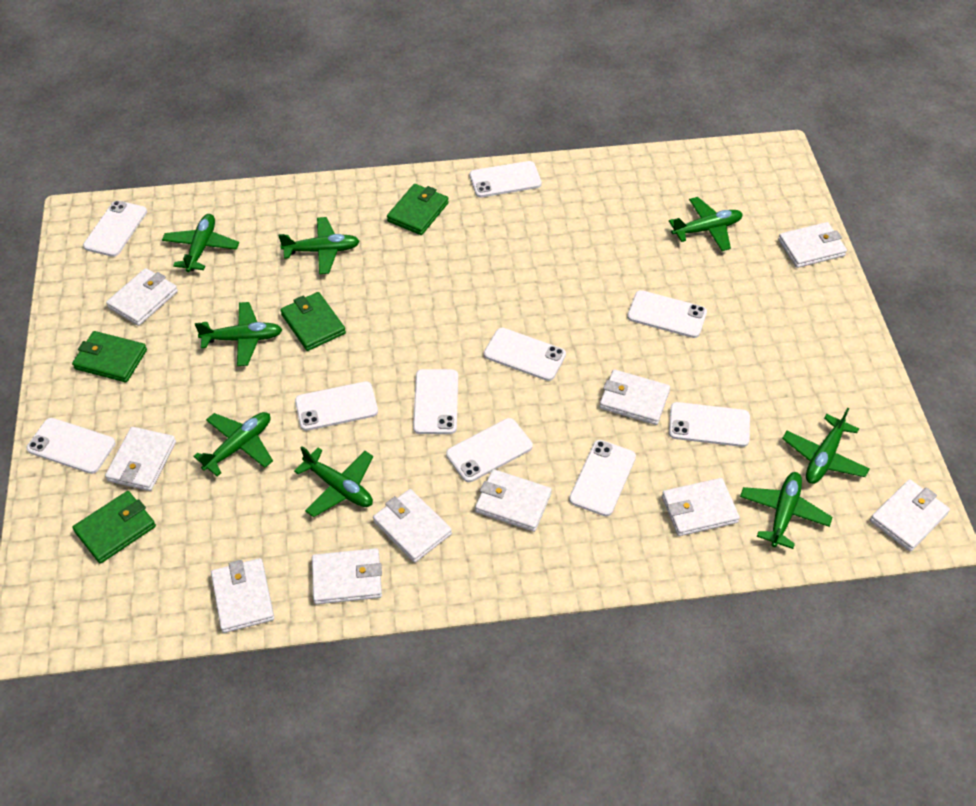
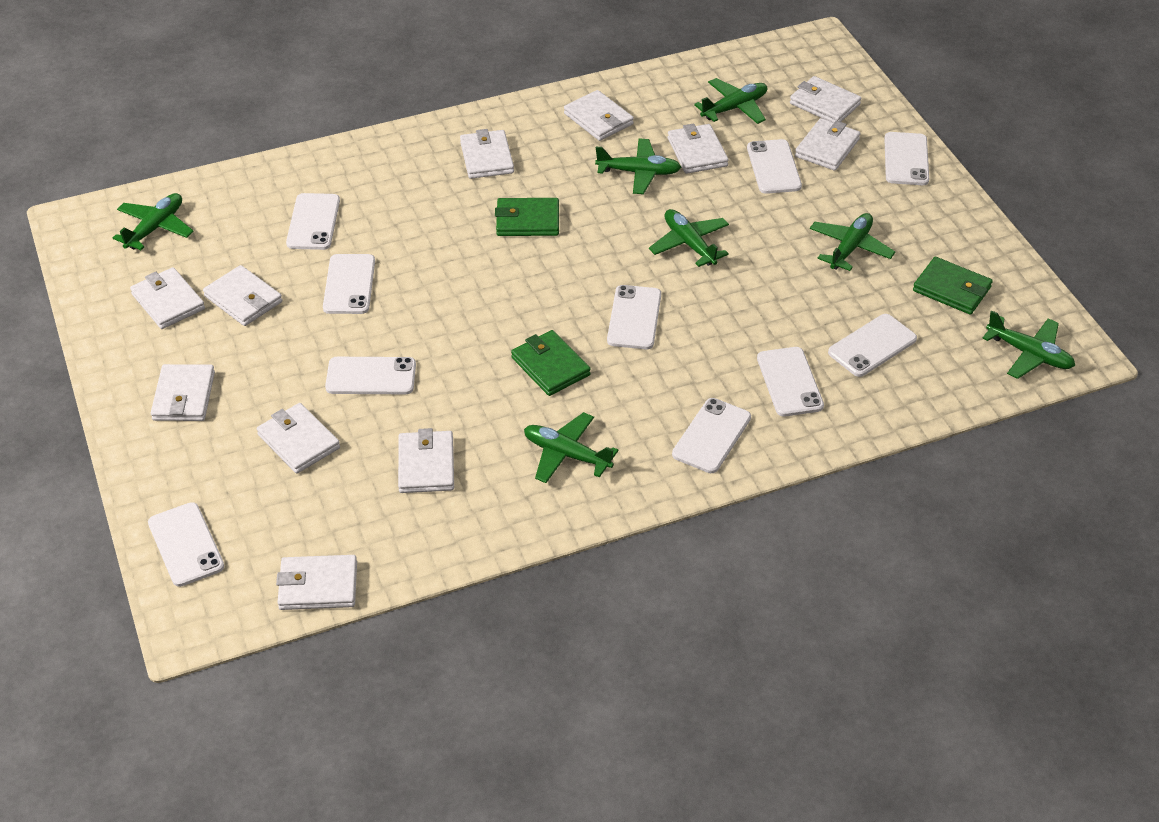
green plane: [162,214,239,272] [193,412,273,476] [195,302,282,366] [278,217,360,274] [294,446,373,517] [669,197,743,251] [740,472,832,549] [782,408,870,484] = 8 -> [113,193,194,250] [524,412,618,483] [595,139,681,194] [649,209,729,267] [694,78,767,124] [810,213,895,271] [982,310,1075,379] = 7
green wallet: [72,331,147,382] [72,491,156,564] [280,292,346,351] [387,184,449,235] = 4 -> [495,198,559,236] [511,330,591,396] [913,257,993,315] = 3
white wallet: [105,427,176,491] [106,268,178,326] [211,558,274,633] [312,548,382,604] [373,489,452,563] [475,469,552,532] [600,369,670,425] [662,478,740,536] [778,222,847,268] [870,479,950,551] = 10 -> [130,267,205,329] [151,364,215,421] [203,265,282,326] [257,403,340,474] [276,555,357,610] [398,428,454,493] [460,129,514,179] [564,90,634,141] [668,124,729,174] [790,76,861,122] [795,118,861,171] = 11

